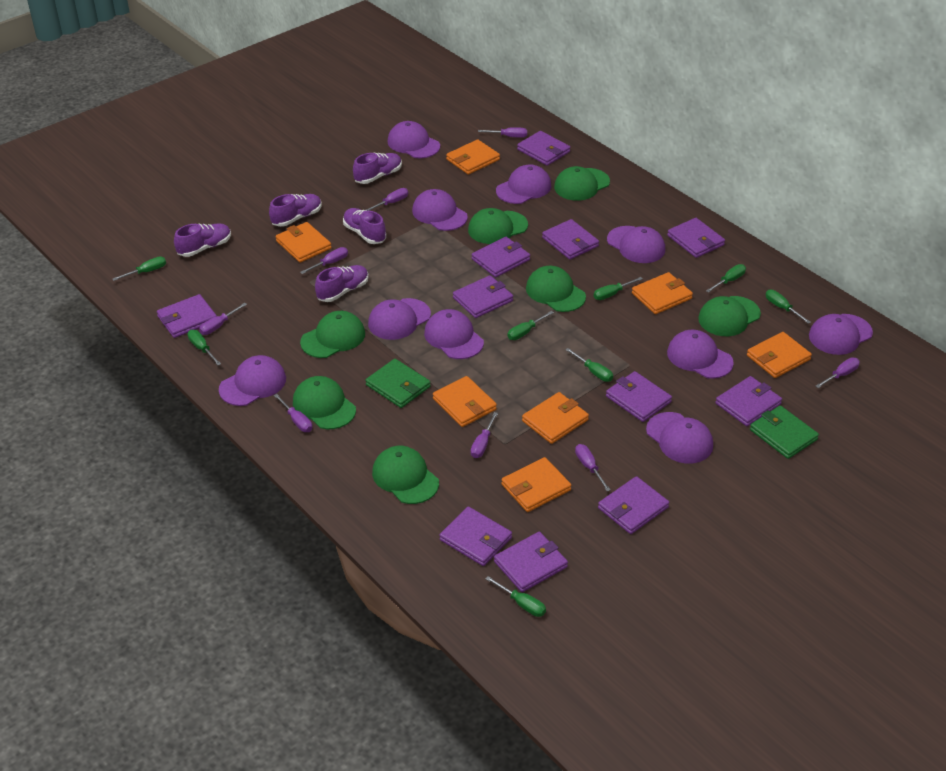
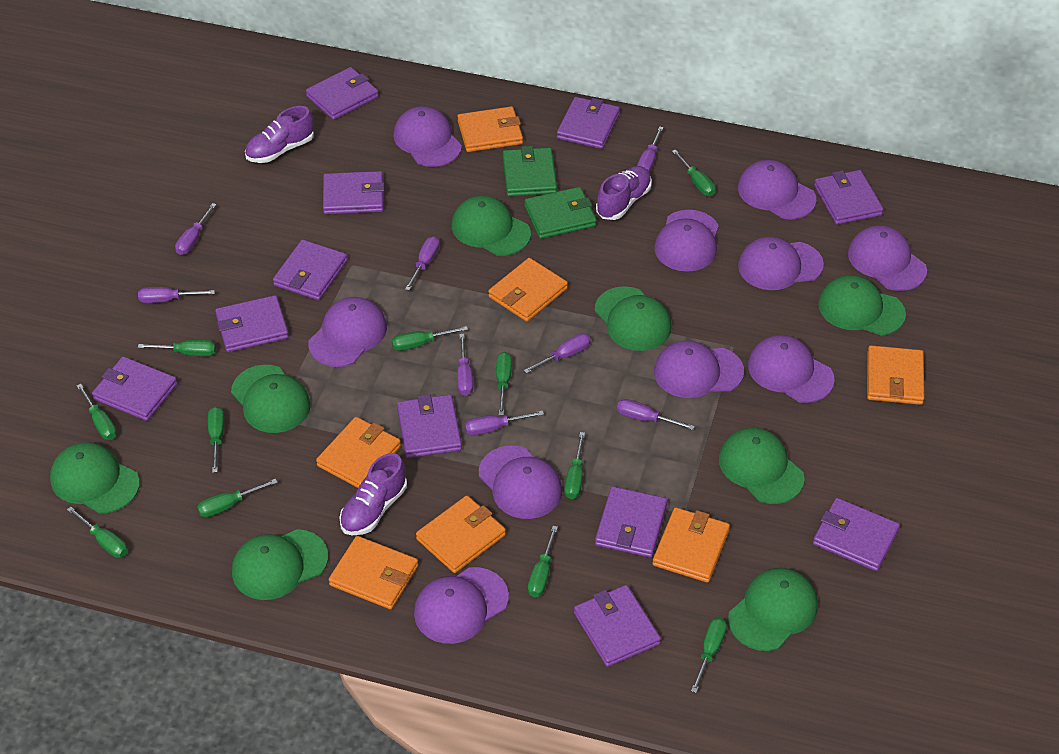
green cap: [293,376,356,429] [300,311,365,358] [372,446,439,504] [468,208,528,244] [526,266,586,312] [554,166,610,201] [698,296,761,336] = 7 -> [50,442,140,514] [231,365,311,433] [232,529,328,600] [452,195,531,256] [595,286,671,351] [719,428,805,504] [728,568,817,651] [818,275,906,336] = 8
green screwdriver: [112,257,166,281] [188,330,221,365] [485,576,546,617] [508,311,554,340] [565,348,613,382] [594,277,643,300] [706,264,746,293] [766,290,810,324] = 8 -> [67,507,128,558] [77,384,117,440] [138,340,216,356] [197,479,278,517] [208,406,224,473] [392,326,468,351] [496,352,512,415] [528,526,558,597] [564,432,585,499] [672,150,715,196] [691,618,727,693] = 11
purple shoe: [174,223,231,257] [269,194,322,227] [315,265,369,302] [343,208,386,244] [353,153,402,184] = 5 -> [245,106,314,163] [339,453,407,535] [596,166,652,220] = 3

